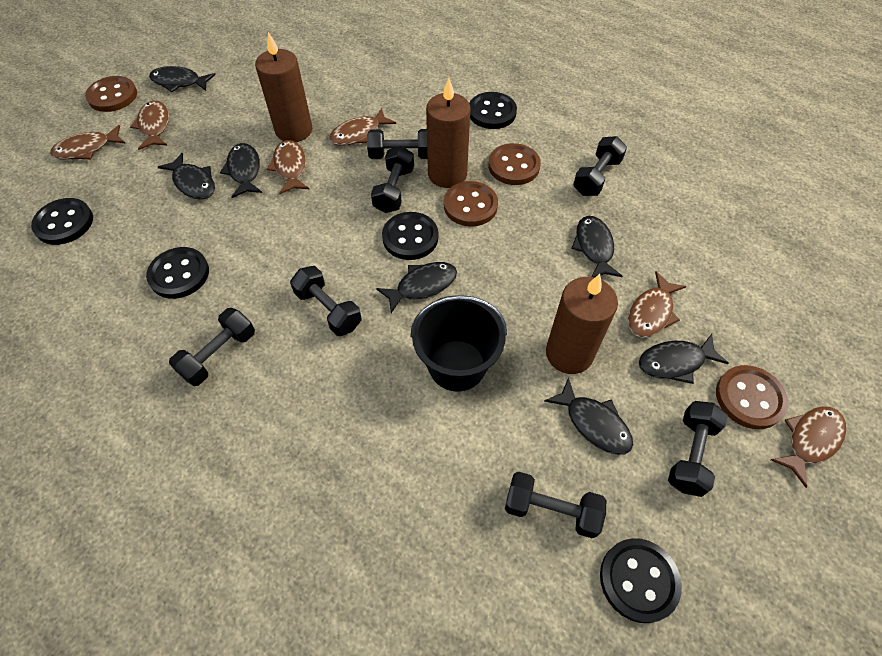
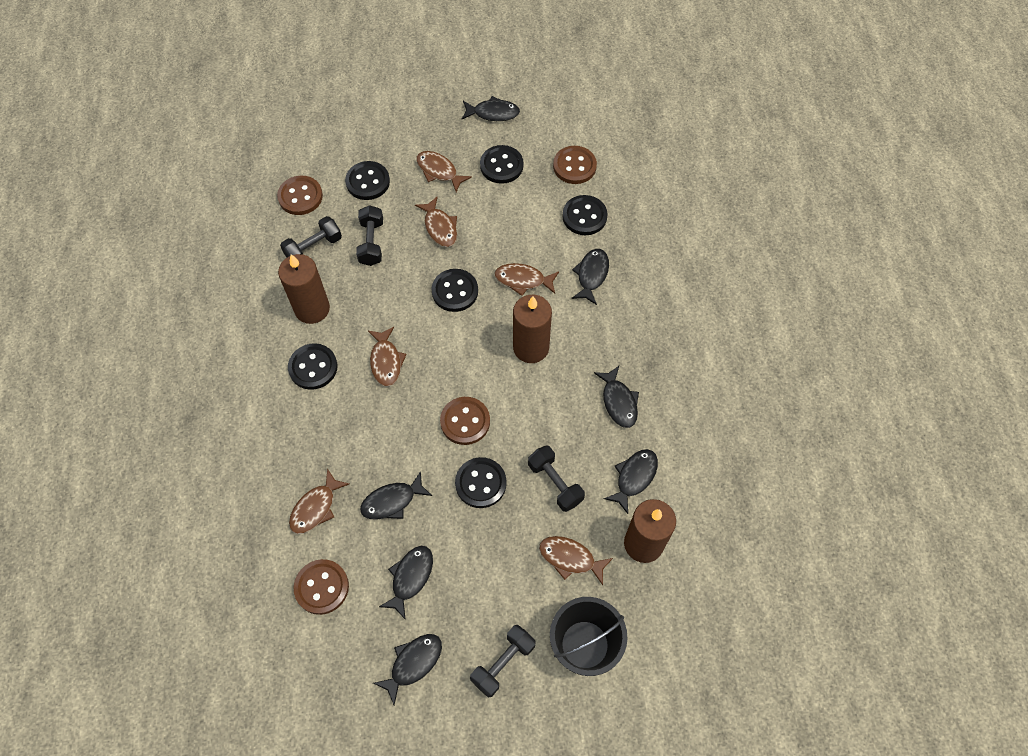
black button: [31,198,93,245] [146,247,209,299] [382,212,438,260] [469,92,517,129] [600,538,682,623] = 5 -> [288,343,337,390] [345,161,390,200] [431,269,478,312] [455,457,507,508] [480,145,523,184] [562,195,608,235] = 6
black dumbbell: [169,308,255,386] [290,266,362,336] [367,129,427,159] [371,146,414,213] [505,471,606,538] [573,136,627,196] [668,401,728,497] = 7 -> [280,216,342,258] [356,205,383,266] [470,625,536,698] [528,445,585,512] = 4

